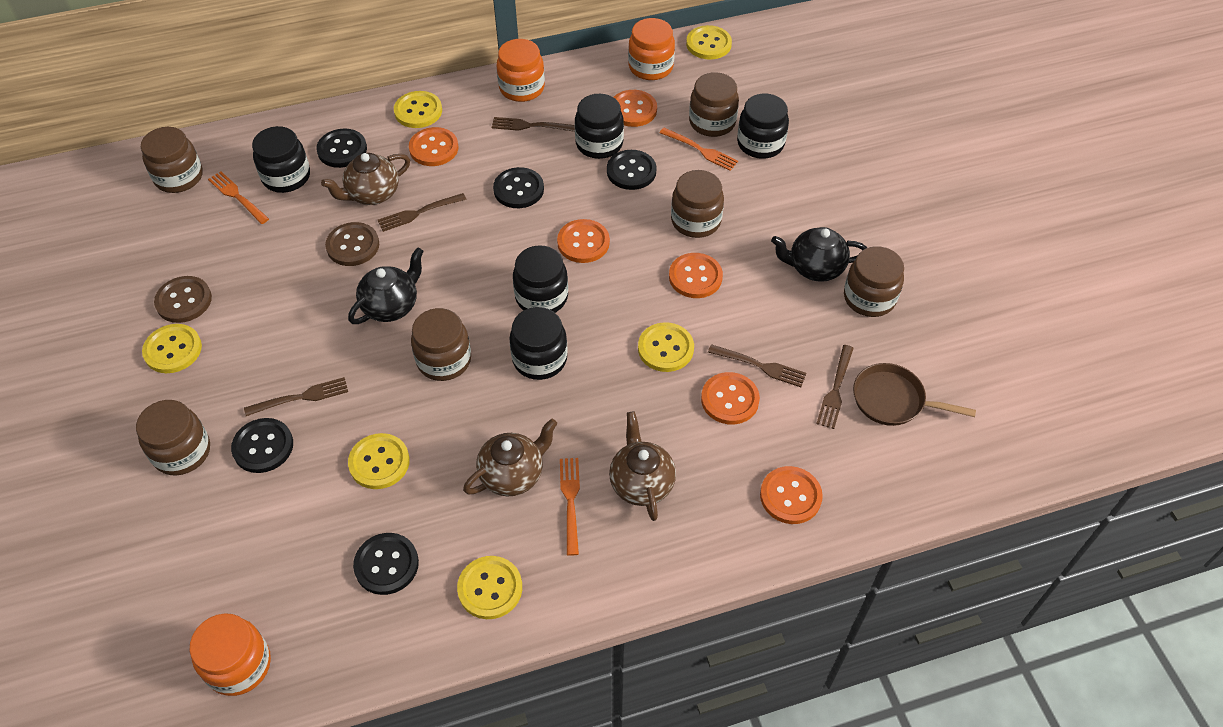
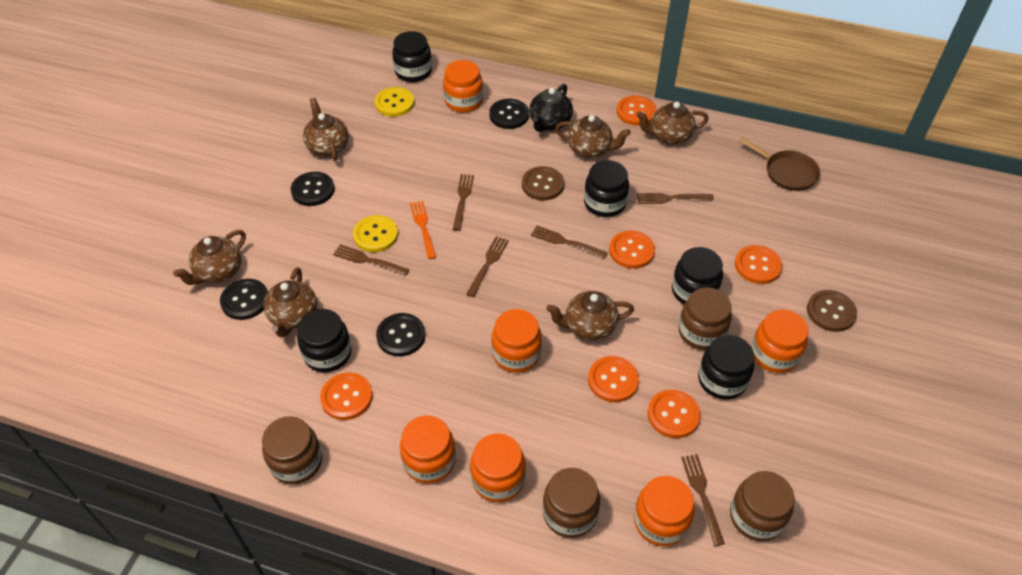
black button: [231,418,293,473] [316,128,367,168] [353,533,419,595] [493,167,544,208] [607,150,657,190] = 5 -> [220,279,268,320] [291,172,335,206] [376,313,426,356] [489,99,529,129] = 4
black teapot: [348,248,424,324] [771,227,867,282] = 2 -> [529,84,573,132] = 1
brown fork: [244,377,348,416] [378,193,466,232] [492,117,575,132] [708,344,806,387] [816,345,854,429] = 5 -> [333,244,410,276] [453,174,474,231] [466,236,509,297] [531,226,608,258] [637,193,714,204] [681,454,725,546] = 6
brown jar: [136,400,210,475] [141,127,203,193] [411,308,471,381] [671,170,724,238] [689,72,739,137] [844,246,904,317] = 6 -> [262,416,322,485] [543,468,600,538] [678,287,732,350] [730,471,794,541] = 4
brown teapot: [321,153,410,205] [463,419,557,496] [609,411,676,521] = 3 -> [173,230,246,285] [263,267,317,337] [303,98,349,161] [546,291,634,341] [555,115,631,158] [636,102,709,145] = 6
orange fork: [208,172,269,224] [560,458,580,556] [659,128,738,171] = 3 -> [410,200,436,259] = 1
orange jar: [190,613,271,696] [497,39,545,102] [628,18,675,80] = 3 -> [400,416,456,484] [443,60,483,112] [470,433,526,502] [492,309,542,373] [634,476,695,546] [751,309,809,373] = 6
yellow button: [142,324,202,373] [348,433,410,489] [394,91,442,128] [457,556,522,619] [638,322,694,372] [686,25,732,60] = 6 -> [353,215,398,252] [375,87,414,117] = 2

